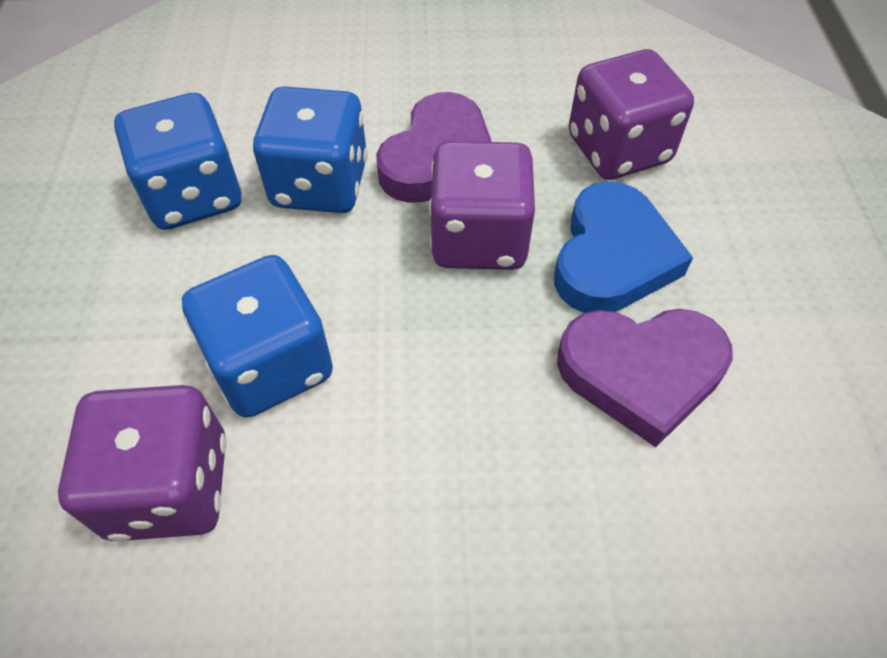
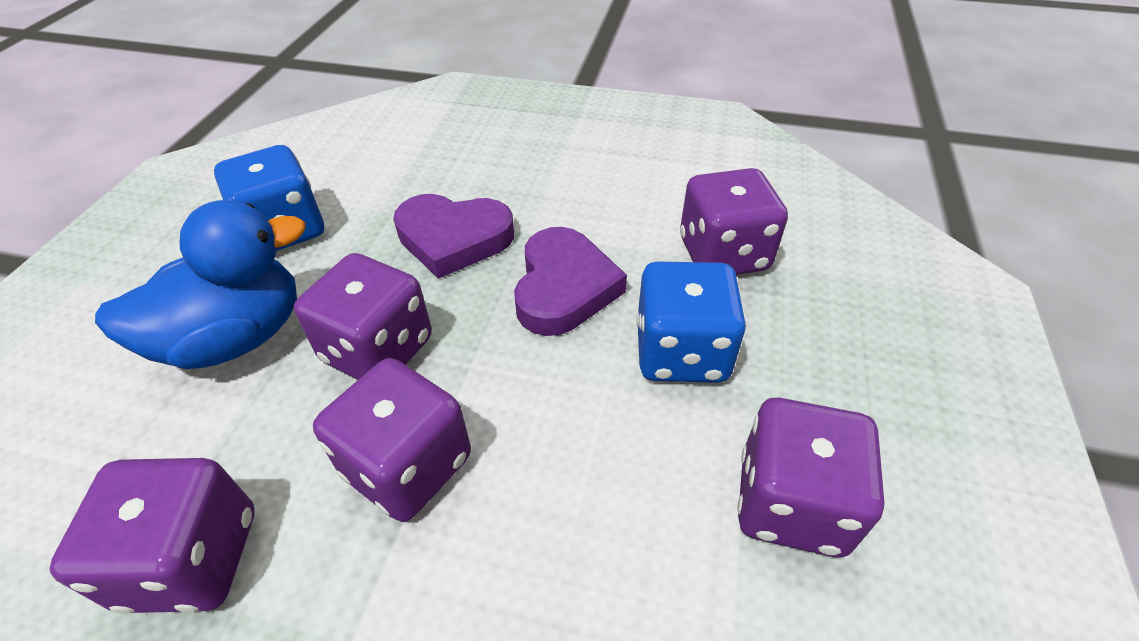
blue dice: [114,93,241,230] [182,255,333,418] [253,86,368,213] = 3 -> [214,145,324,251] [636,261,746,383] = 2
blue duck: none = 0 -> [95,200,306,369] = 1
blue heart: [554,181,693,313] = 1 -> none = 0
purple dice: [58,385,227,542] [429,141,535,270] [569,49,694,180] = 3 -> [50,458,255,614] [294,253,432,380] [313,358,471,522] [680,168,788,275] [737,397,884,557] = 5

